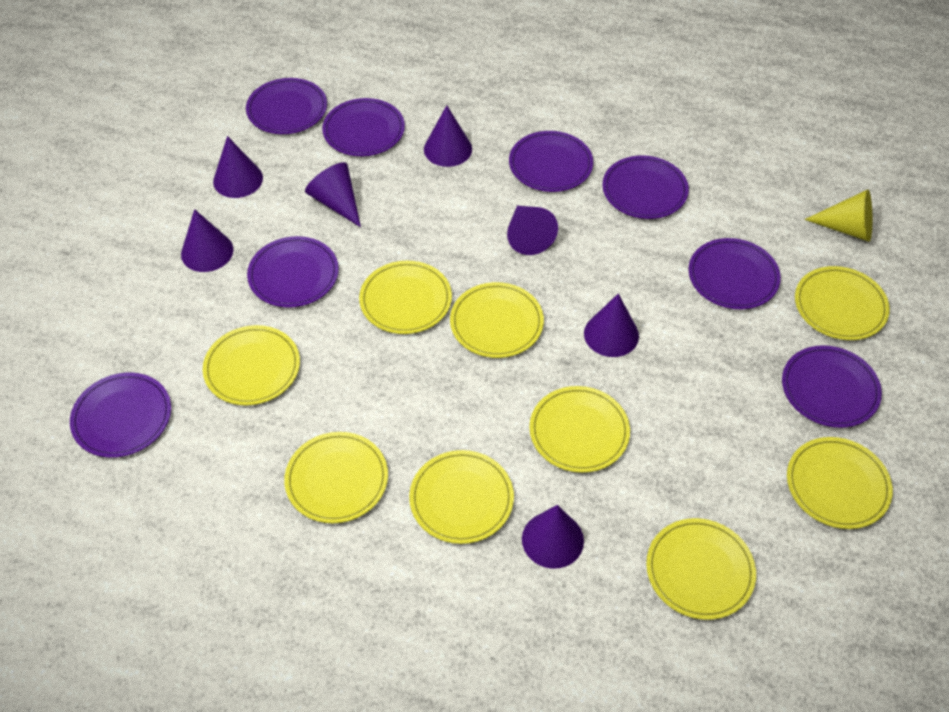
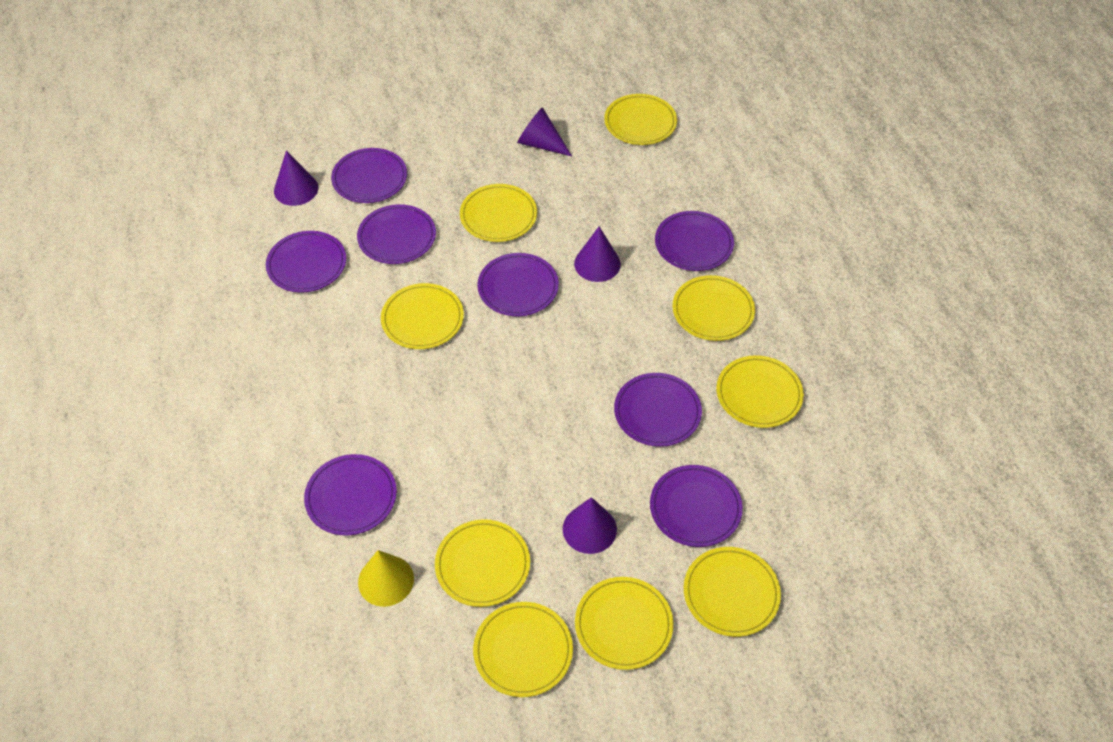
purple cone: [181,209,234,272] [213,136,263,198] [305,162,361,227] [424,105,472,167] [507,206,558,255] [522,505,584,569] [584,294,639,357] = 7 -> [274,151,318,206] [517,107,572,156] [563,497,617,554] [574,227,621,282] = 4

